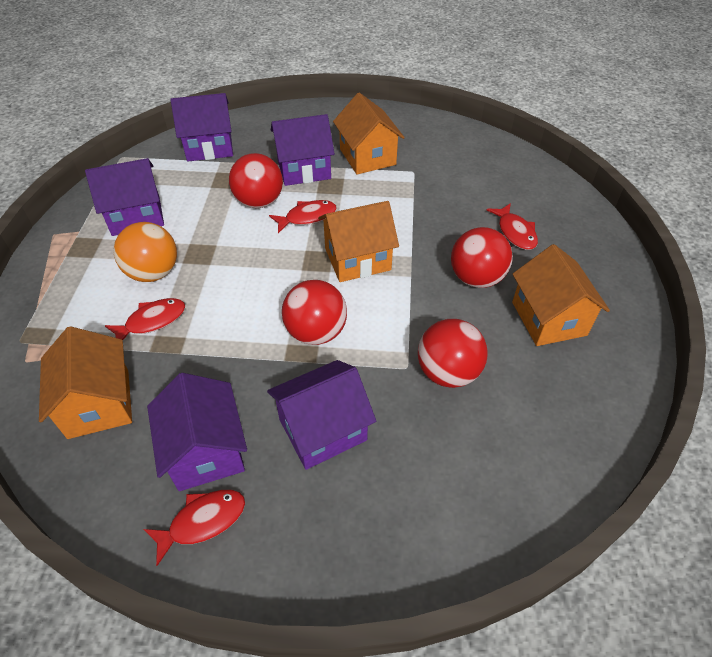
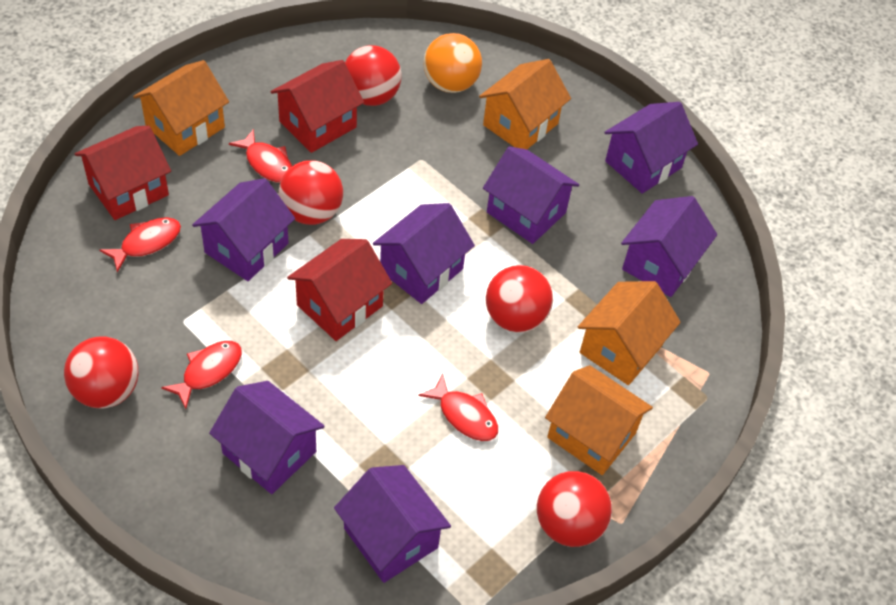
purple house: [85,158,164,236] [147,373,247,491] [171,93,233,161] [267,360,376,470] [271,114,335,186] = 5 -> [192,178,295,281] [209,381,325,494] [334,465,451,583] [373,203,475,304] [483,146,579,244] [604,102,698,194] [621,196,717,297] = 7
red ball: [229,153,283,208] [282,280,347,345] [418,319,488,388] [451,227,513,288] = 4 -> [64,336,139,409] [279,160,343,225] [345,45,401,106] [486,265,553,333] [537,471,612,547] = 5
red house: none = 0 -> [75,126,171,220] [271,60,364,153] [287,239,392,341] = 3

